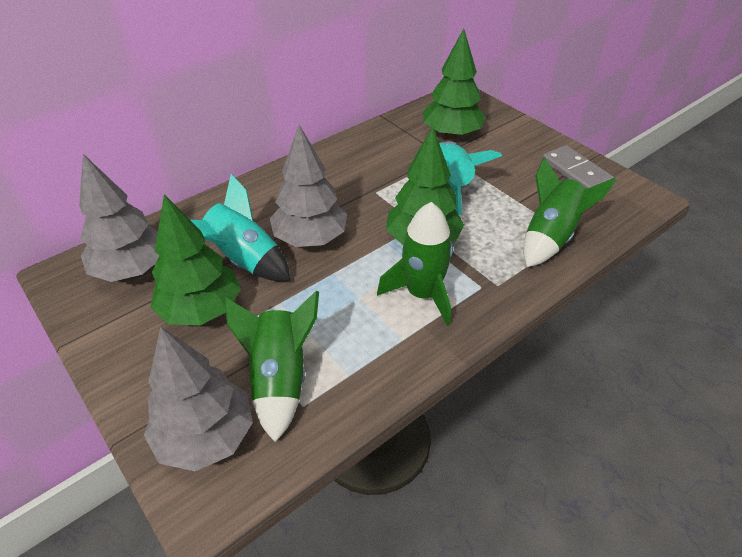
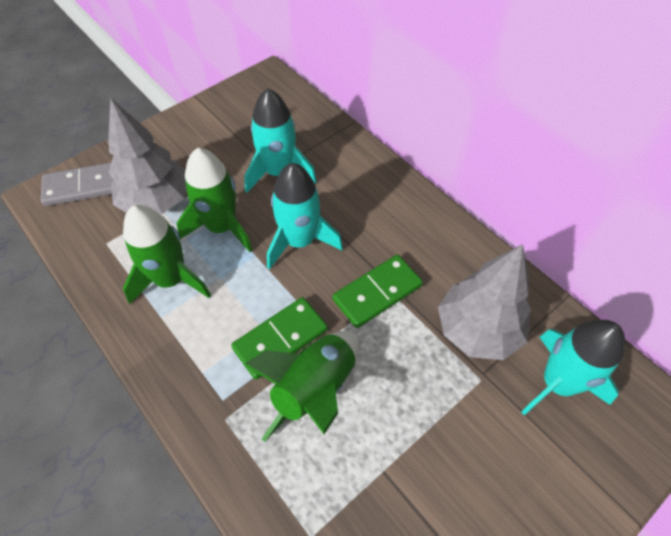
green domino: none = 0 -> [231,297,328,380] [333,255,423,328] = 2
green tree: [151,194,241,326] [386,127,464,245] [423,29,486,138] = 3 -> none = 0
grey tree: [79,154,159,282] [144,327,253,471] [270,125,347,247] = 3 -> [108,97,187,215] [438,244,531,360] = 2
turquoise rocket: [191,174,290,281] [439,141,502,215] = 2 -> [244,88,317,193] [267,163,343,270] [521,320,625,415] = 3

